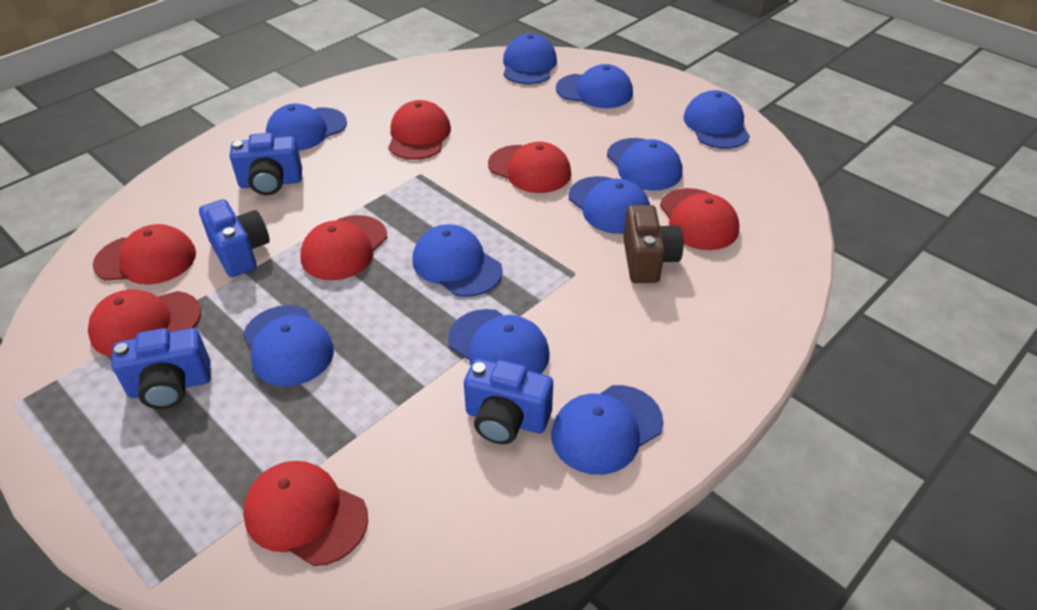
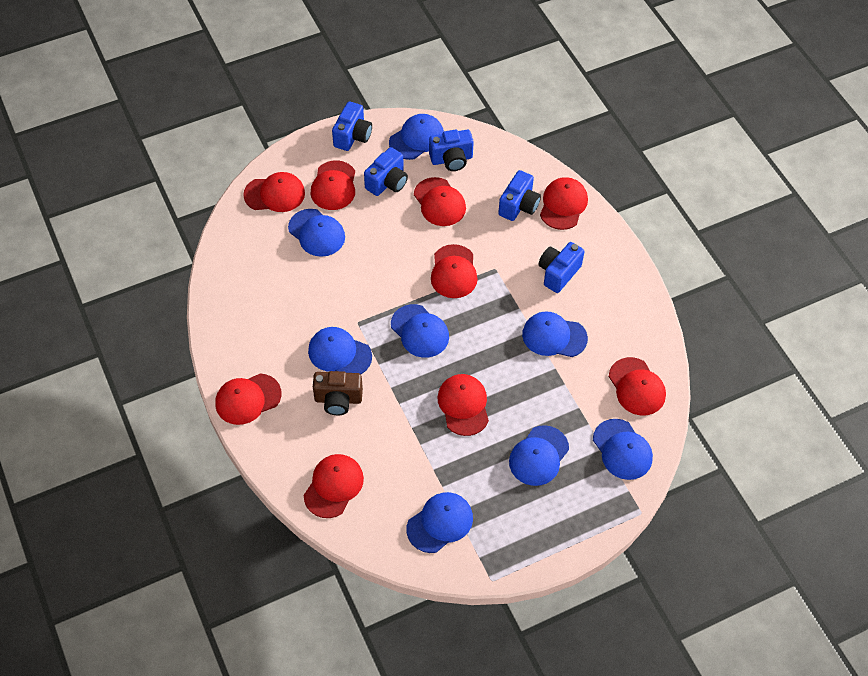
blue camera: [111,328,211,409] [199,199,270,277] [230,133,302,195] [464,359,553,444] = 4 -> [332,101,372,151] [364,147,408,196] [429,129,474,171] [498,170,541,221] [539,242,585,293] = 5
blue cap: [243,305,334,386] [266,104,347,151] [412,224,503,297] [448,309,550,374] [503,34,557,84] [551,385,663,475] [556,64,633,108] [568,176,650,234] [607,138,682,191] [683,90,750,149] = 10 -> [288,209,345,257] [308,327,372,374] [389,114,444,160] [391,304,449,358] [407,492,473,553] [509,425,569,486] [522,311,588,357] [593,419,653,480] = 8
red cap: [88,289,201,357] [93,224,196,284] [243,461,368,566] [300,215,387,280] [388,100,451,160] [488,142,571,193] [660,188,739,250] = 7 -> [215,373,281,425] [243,172,305,212] [304,454,364,518] [311,160,355,210] [414,177,466,226] [431,244,478,298] [437,374,489,436] [540,177,588,230] [609,357,666,416] = 9

